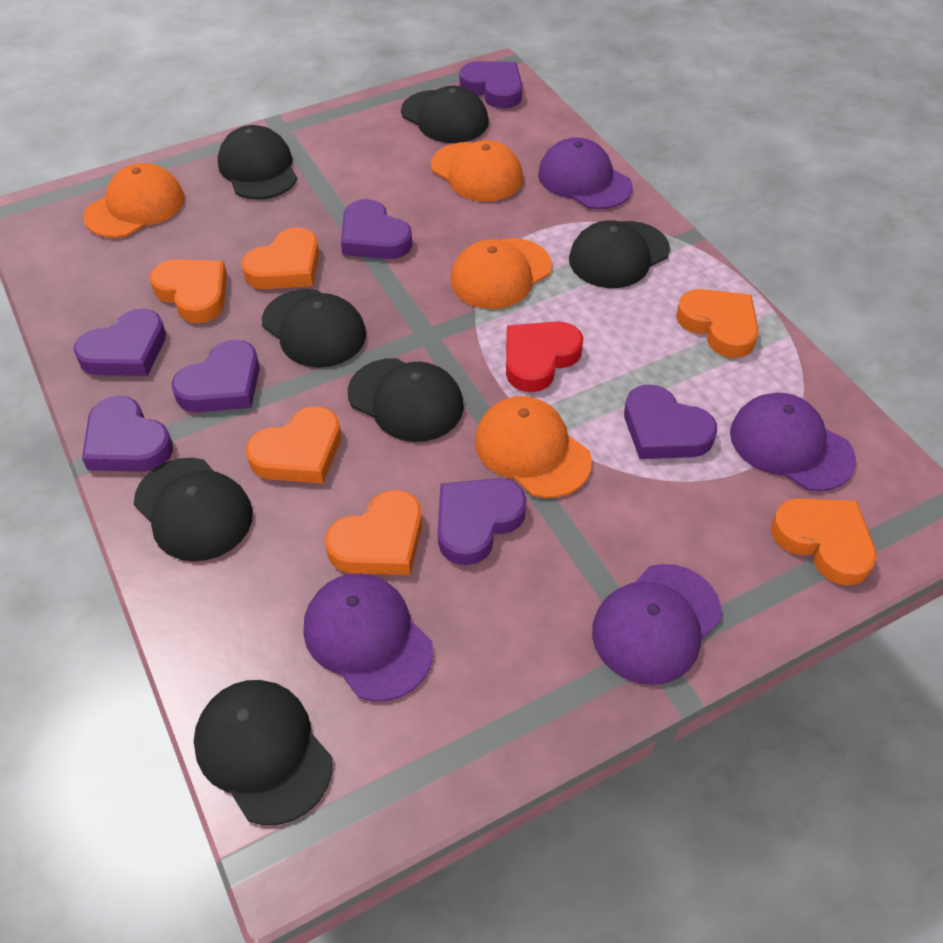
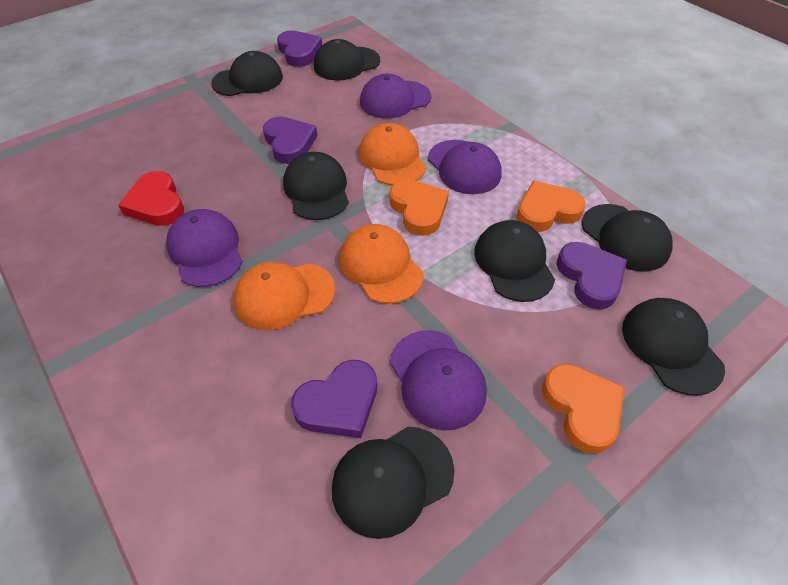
orange cap: [83,163,184,238] [431,140,523,202] [450,238,552,309] [475,396,592,498] = 4 -> [233,262,335,330] [339,224,424,304] [359,123,426,186] = 3
orange heart: [150,259,227,323] [241,227,319,289] [246,406,341,483] [325,490,422,575] [676,289,759,358] [771,498,877,586] = 6 -> [389,179,449,236] [516,181,586,232] [542,364,625,454] = 3
purple heart: [74,309,166,376] [82,396,173,472] [171,340,260,412] [341,199,412,259] [438,478,527,565] [459,61,522,109] [624,385,717,459] = 7 -> [263,117,317,164] [277,30,322,67] [291,360,377,438] [556,242,627,309] = 4

